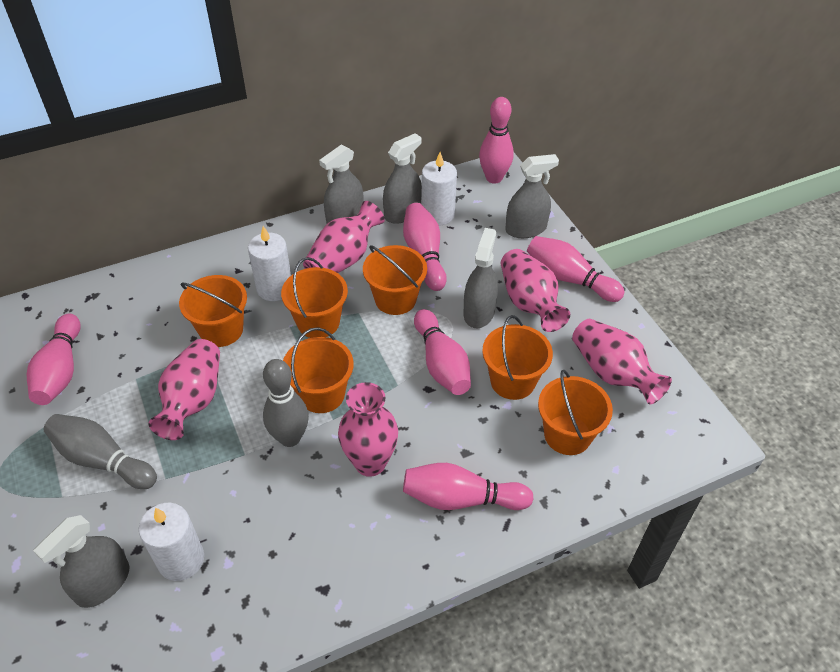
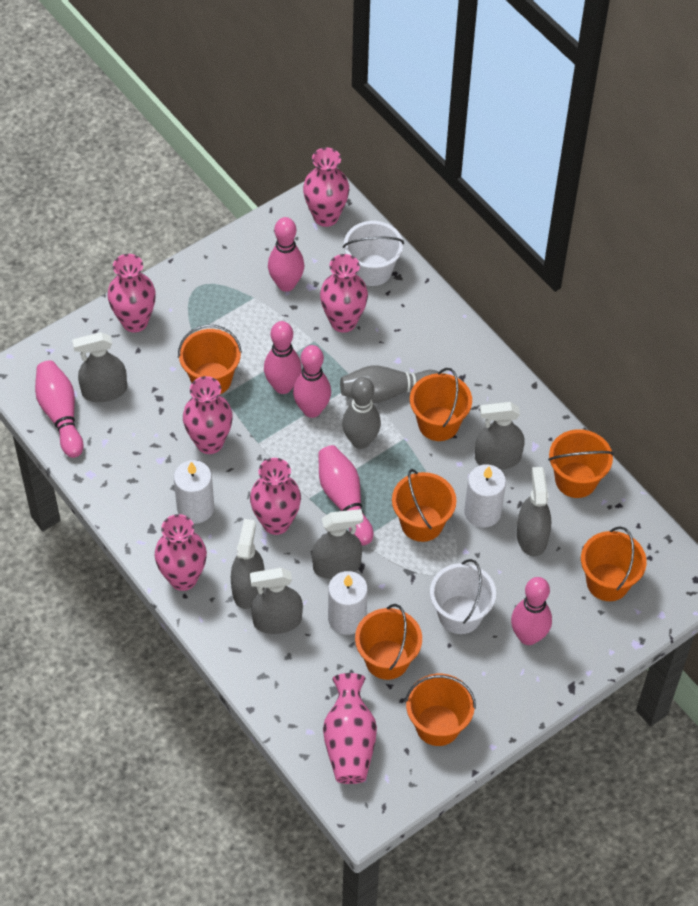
grey spray bottle: [33,515,129,608] [319,145,364,224] [383,133,422,224] [463,228,498,328] [505,154,559,238] = 5 -> [72,332,127,402] [231,519,264,609] [250,568,303,634] [312,509,363,579] [475,402,525,470] [517,467,551,557] = 6
orange bucket: [179,275,247,347] [281,257,348,338] [283,327,354,413] [363,245,427,315] [482,315,553,400] [538,370,613,455] = 6 -> [178,325,242,394] [355,604,422,680] [392,469,456,542] [405,674,476,746] [410,368,472,441] [548,429,614,498] [581,526,647,601] = 7
pink vase: [149,339,220,440] [303,201,385,273] [338,382,398,477] [501,249,570,332] [572,319,672,404] = 5 -> [108,254,156,333] [155,514,207,591] [183,376,233,454] [250,458,301,535] [303,148,349,227] [320,254,368,333] [323,673,377,784] = 7
white bucket: none = 0 -> [343,221,404,286] [430,559,496,634] = 2

